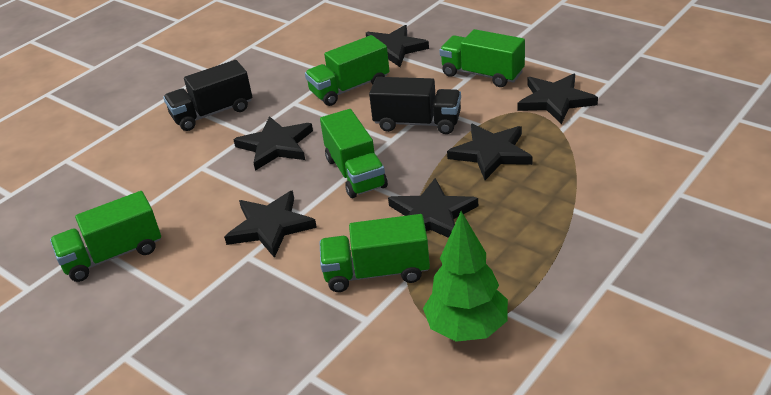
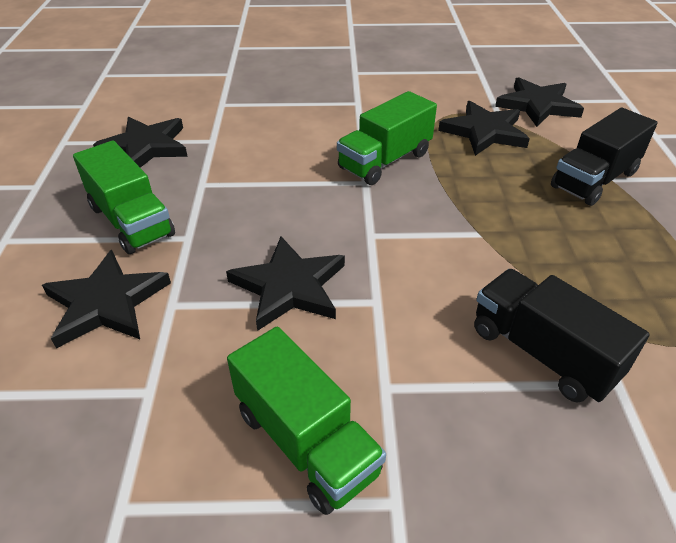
black star: [224,191,317,258] [233,116,313,171] [366,25,429,67] [388,178,478,238] [447,124,532,180] [517,74,598,124] = 6 -> [42,250,171,348] [93,117,188,168] [226,236,345,331] [438,101,530,156] [495,77,584,127] = 5
green tree: [423,211,508,342] = 1 -> none = 0
green truck: [50,191,161,282] [305,35,389,106] [319,214,430,292] [320,109,388,198] [439,29,525,87] = 5 -> [73,141,175,254] [227,327,386,515] [337,91,437,185] = 3

